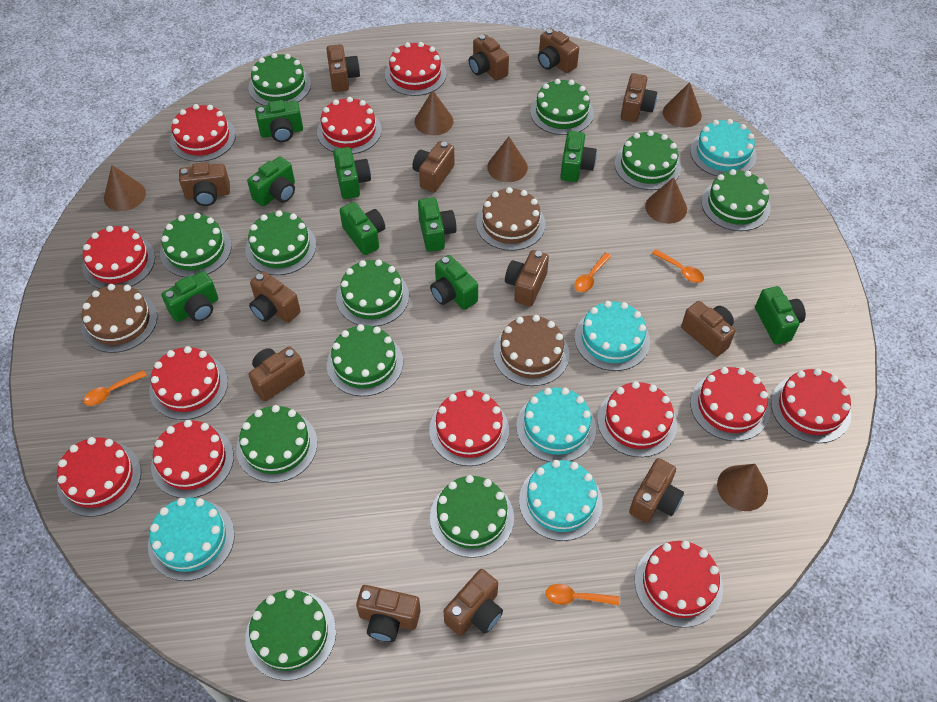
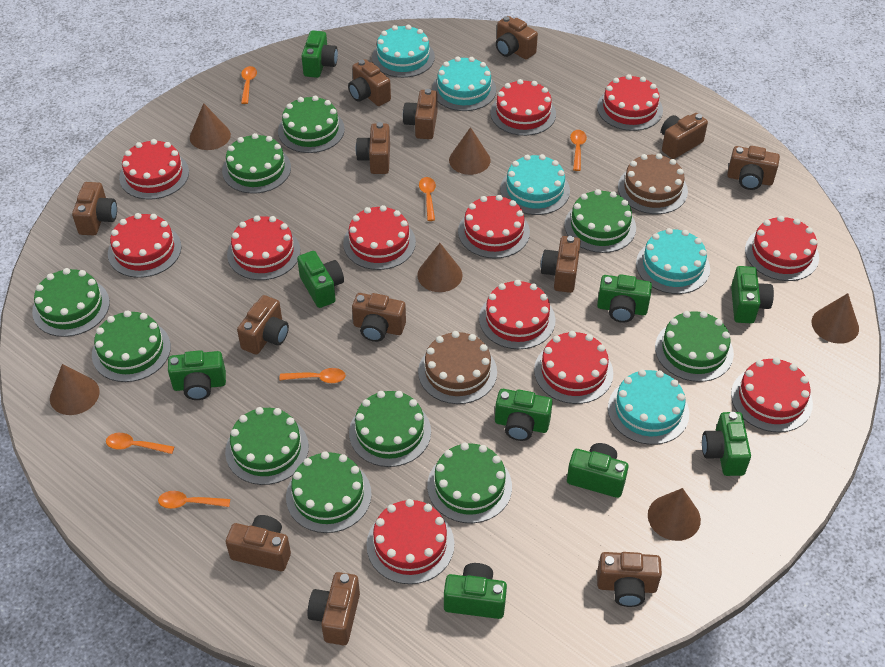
brown cake: [81,284,157,353] [476,187,545,251] [493,315,569,386] = 3 -> [418,331,497,404] [618,153,688,214] = 2
green cake: [160,213,232,277] [236,405,317,483] [245,210,316,275] [245,590,336,681] [248,53,311,106] [327,324,403,396] [336,259,409,327] [430,475,514,558] [530,79,594,135] [615,130,681,190] [701,169,771,231] = 11 -> [32,268,110,337] [92,310,171,382] [222,133,291,194] [225,407,309,485] [278,96,345,153] [286,451,372,533] [349,391,431,467] [427,443,512,523] [564,189,636,253] [655,311,734,382] = 10
orange spoon: [83,370,147,406] [545,584,619,606] [574,253,611,292] [652,249,704,283] = 4 -> [106,433,174,454] [158,491,230,509] [241,66,257,104] [279,368,346,383] [419,177,436,221] [570,130,587,171] = 6

